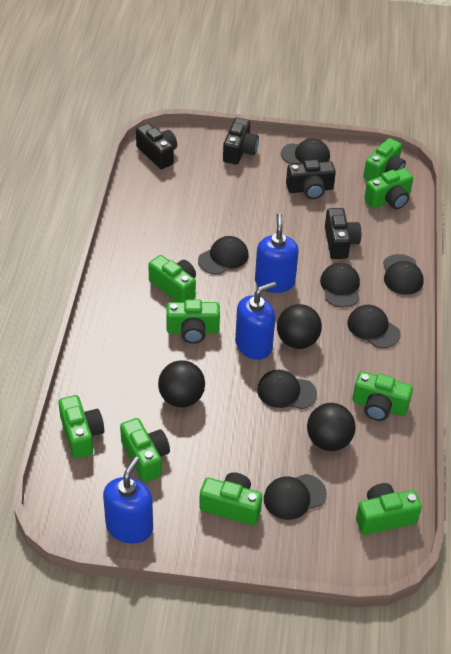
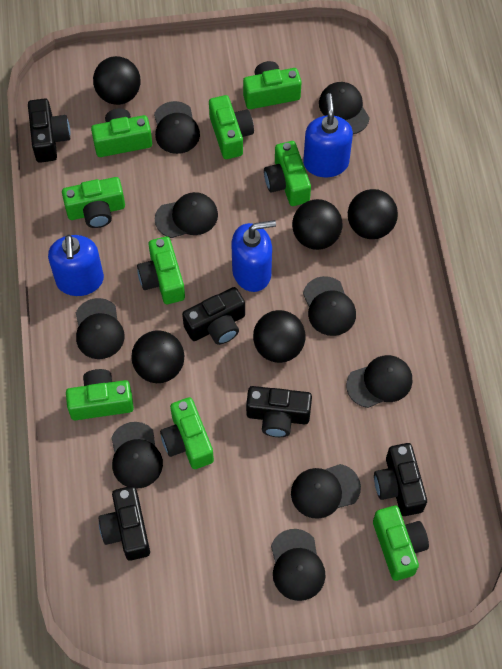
black ball: [158,360,205,408] [277,304,322,349] [307,403,356,451] = 3 -> [93,56,140,105] [131,330,184,383] [253,310,306,363] [292,199,342,250] [348,189,398,239] = 5
black camera: [136,123,177,169] [223,118,259,165] [286,160,336,199] [325,208,361,259] = 4 -> [28,98,70,163] [99,486,150,561] [182,287,245,345] [246,386,312,437] [374,443,427,516] = 5
black cap: [198,236,249,275] [257,370,317,409] [264,474,327,520] [281,138,330,164] [320,263,360,308] [347,305,401,348] [383,254,424,295] = 7 -> [76,298,125,359] [111,422,163,489] [154,101,200,154] [155,192,218,238] [271,529,326,601] [291,464,361,519] [303,276,356,336] [319,82,370,134] [346,355,413,408] = 9

